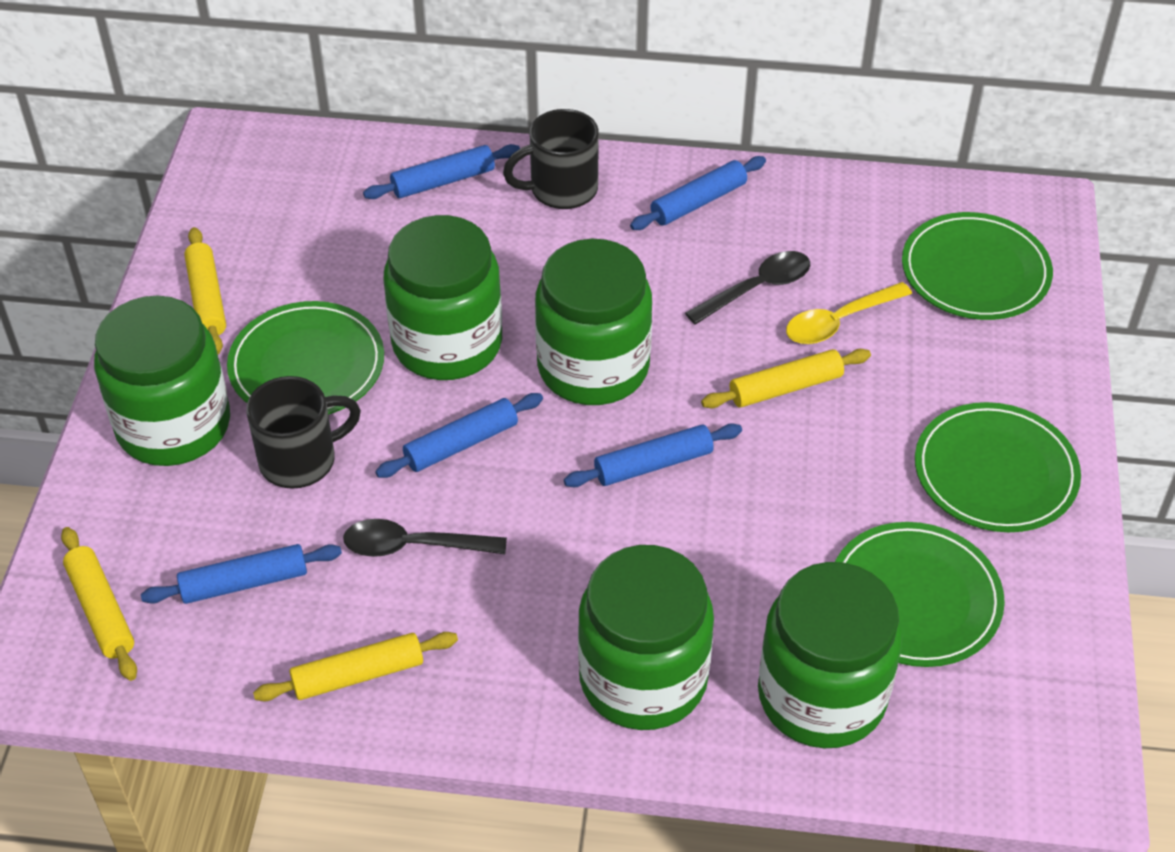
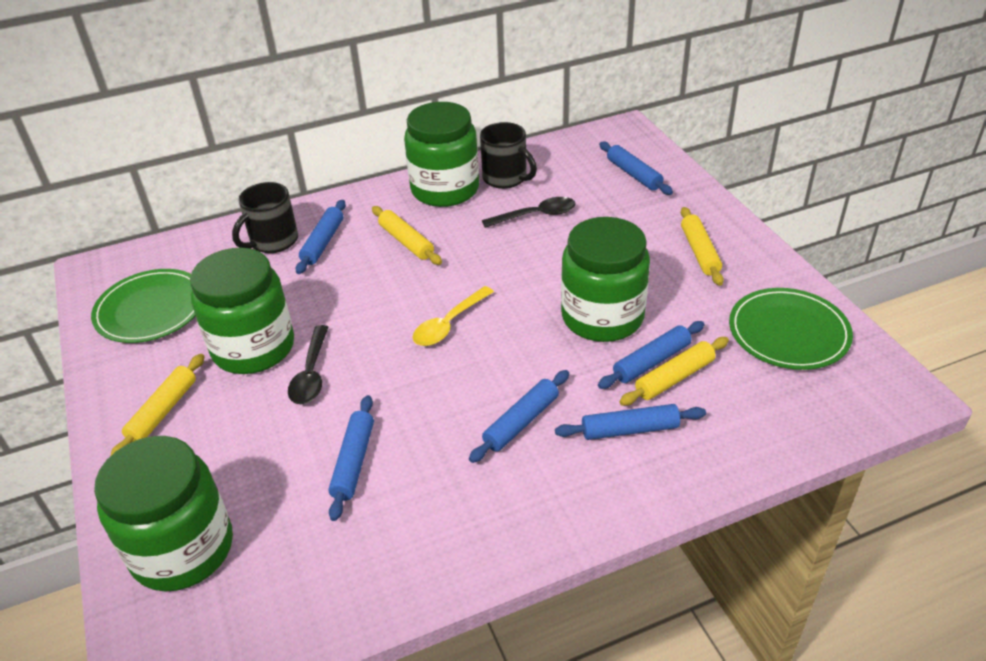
blue rolling pin: [141,544,342,604] [363,144,520,199] [375,393,543,478] [564,423,742,488] [630,156,766,230] = 5 -> [296,200,346,274] [328,395,374,521] [469,370,569,463] [555,404,706,440] [598,321,705,389] [599,142,673,195] = 6
green jar: [94,295,230,466] [383,215,502,380] [535,239,652,405] [578,545,714,730] [758,562,902,748] = 5 -> [94,436,233,592] [190,247,294,374] [404,102,479,207] [561,217,650,342] = 4
green plate: [227,301,384,415] [835,522,1005,667] [902,212,1053,320] [915,402,1081,532] = 4 -> [91,269,196,343] [729,288,853,370] = 2

